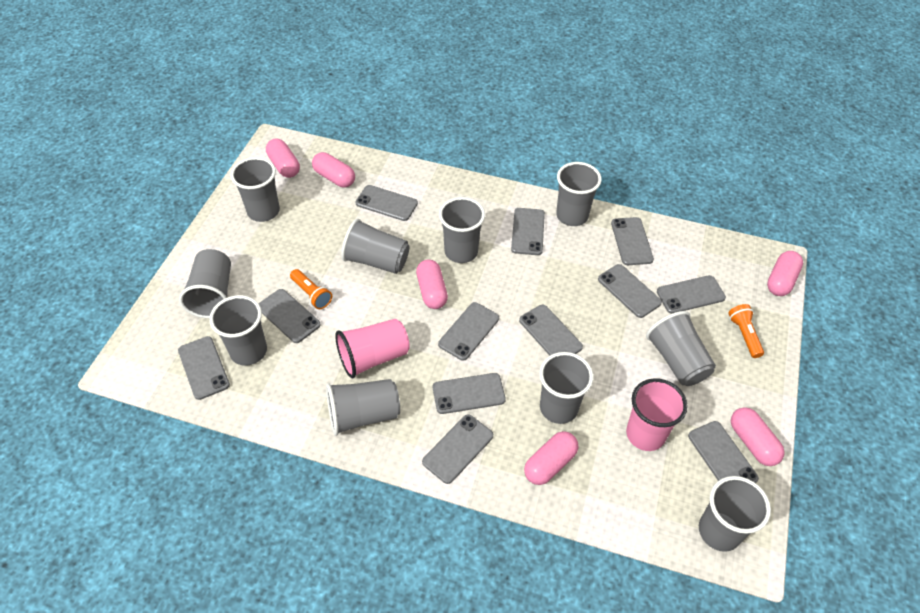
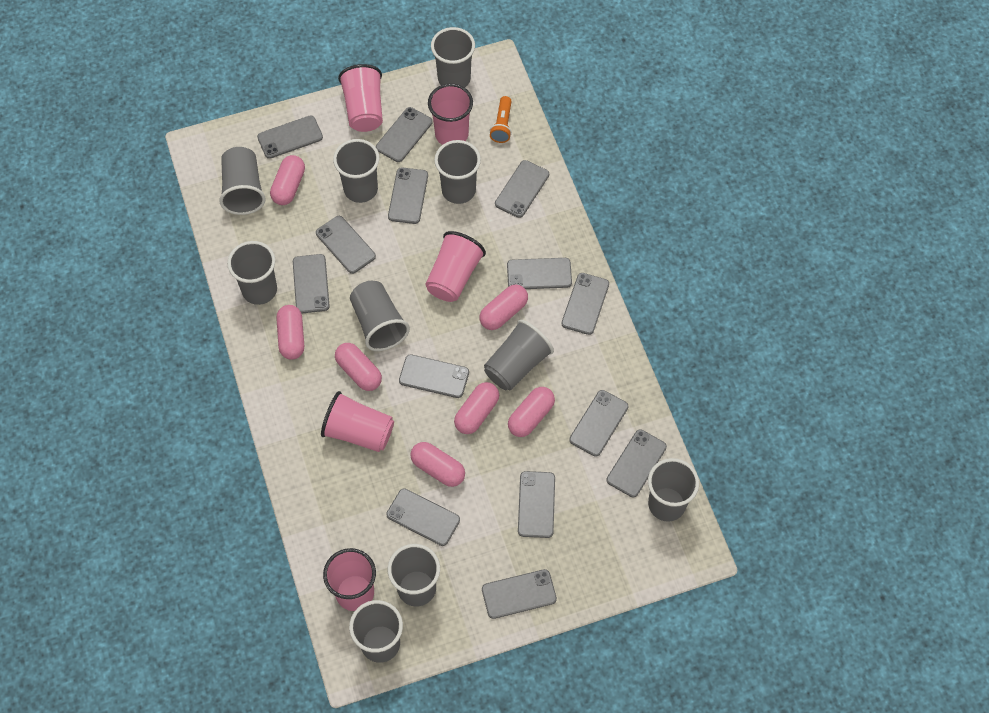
grey phone: [178,336,230,400] [259,289,321,343] [355,185,418,221] [422,414,493,484] [433,373,506,414] [438,302,499,361] [511,208,545,255] [519,305,583,356] [598,264,662,318] [611,217,654,265] [657,275,726,314] [688,421,759,483] = 12 -> [257,115,323,159] [293,254,330,314] [316,216,376,274] [376,107,432,162] [386,488,460,546] [388,167,428,224] [399,354,469,398] [482,569,557,619] [495,160,549,218] [507,258,572,289] [518,471,555,538] [562,273,609,335] [569,390,629,457] [606,430,667,497] = 14
orange flashlight: [290,269,332,309] [728,304,764,358] = 2 -> [489,96,512,143] = 1
pink capsule: [266,138,300,178] [312,152,355,188] [416,259,448,309] [524,431,578,485] [731,407,785,466] [767,251,803,296] = 6 -> [270,155,305,205] [276,305,304,360] [335,343,382,391] [410,442,465,487] [454,382,499,434] [479,285,528,330] [508,387,555,437] = 7
pink cup: [335,319,410,378] [626,378,688,451] = 2 -> [321,391,394,452] [323,548,376,611] [338,64,383,132] [425,231,486,302] [428,84,473,145] = 5

